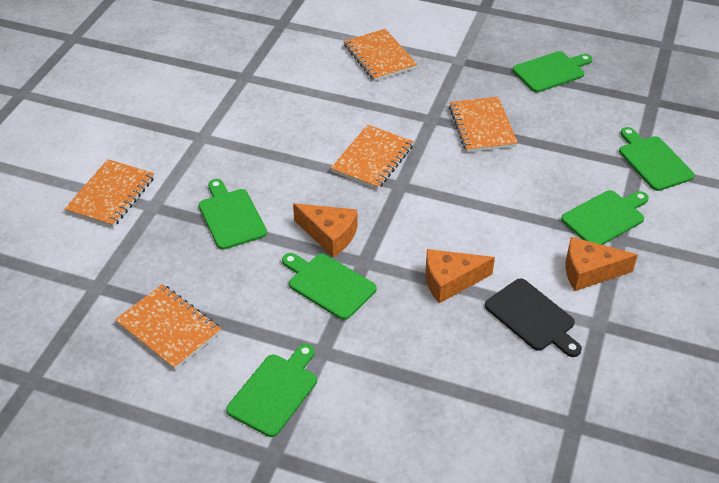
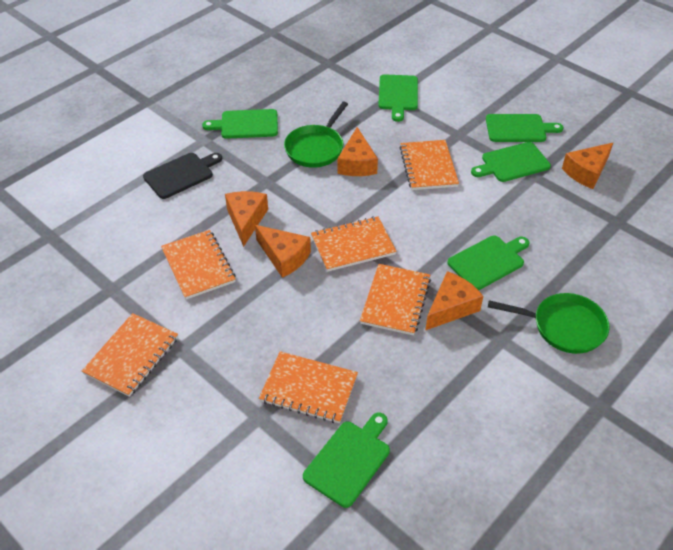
green pan: none = 0 -> [284,102,348,168] [488,293,610,354] = 2
orange cheese: [293,203,357,257] [425,249,495,303] [566,237,638,291] = 3 -> [225,191,268,247] [255,225,311,278] [338,127,378,176] [425,271,483,331] [562,143,613,189] = 5
orange notebook: [65,159,154,228] [115,284,221,370] [331,125,414,190] [344,29,417,81] [449,97,518,152] = 5 -> [82,313,178,397] [161,230,236,299] [259,351,358,424] [311,216,397,272] [360,264,431,336] [400,140,459,190] = 6

